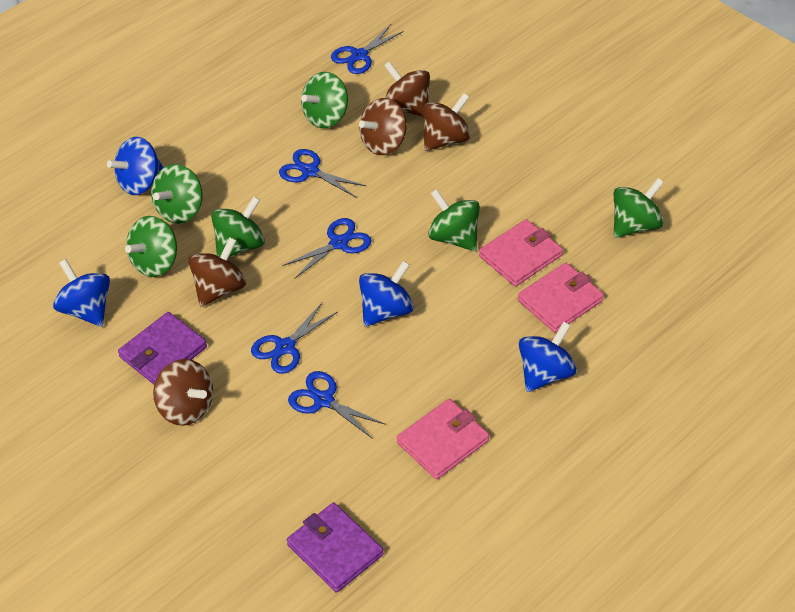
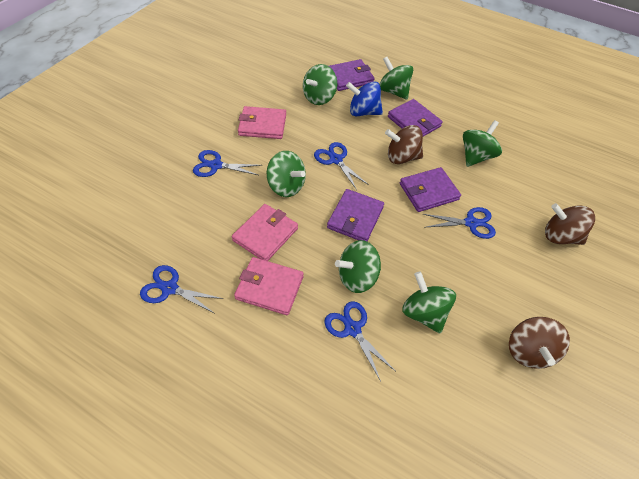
blue spinning top: [53,259,110,327] [107,137,163,195] [359,261,413,327] [519,321,577,392] = 4 -> [346,81,383,116] = 1
brown spinning top: [153,359,213,426] [189,237,246,307] [359,98,407,155] [384,61,430,117] [423,93,470,151] = 5 -> [385,125,423,164] [509,317,570,369] [545,203,595,245] = 3
purple wallet: [118,312,207,384] [287,503,384,593] = 2 -> [327,189,384,241] [329,59,375,91] [388,99,443,136] [400,167,461,212] = 4

